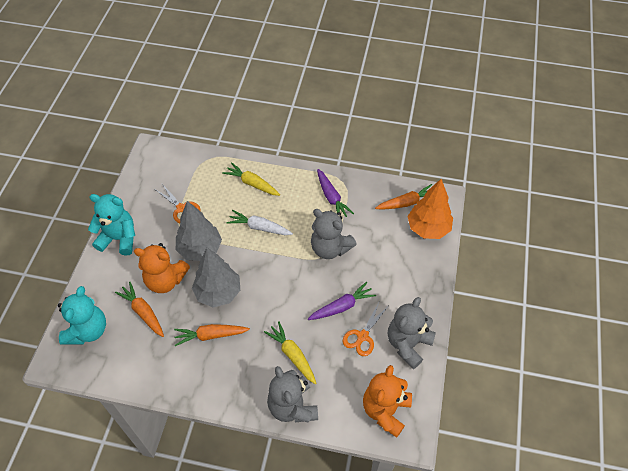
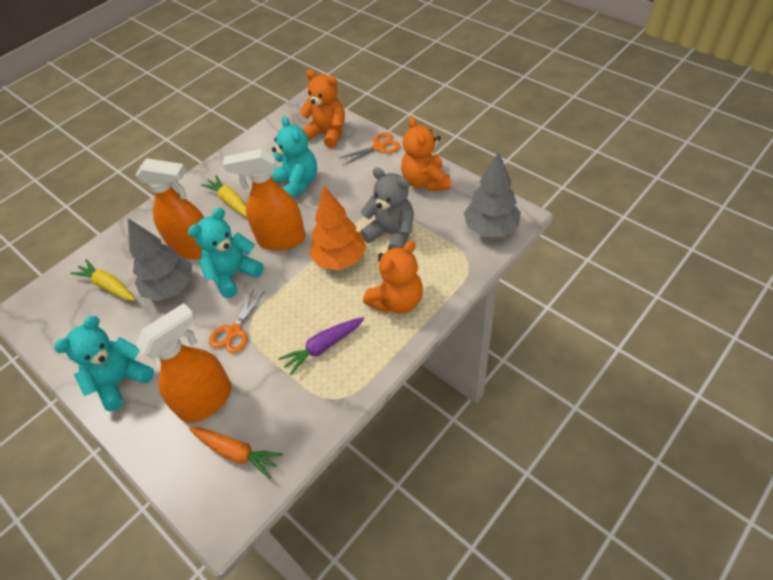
grey teddy bear: [267,366,318,423] [311,209,357,259] [388,297,436,369] = 3 -> [360,168,414,250] = 1
orange carrot: [115,282,164,337] [174,324,250,346] [375,184,432,210] = 3 -> [189,427,283,479] = 1
orange spray bottle: none = 0 -> [135,158,204,259] [136,303,232,423] [223,149,306,251] = 3
orange teddy bear: [134,243,190,293] [363,365,412,438] = 2 -> [299,70,345,148] [363,241,423,314] [401,117,451,191] = 3
purple carrot: [308,282,376,320] [317,169,354,217] = 2 -> [278,317,364,376] = 1
turquoise teddy bear: [58,286,106,345] [88,194,135,256] = 2 -> [54,316,154,411] [188,208,264,298] [272,116,317,198] = 3
white carrot: [227,210,293,235] = 1 -> none = 0

